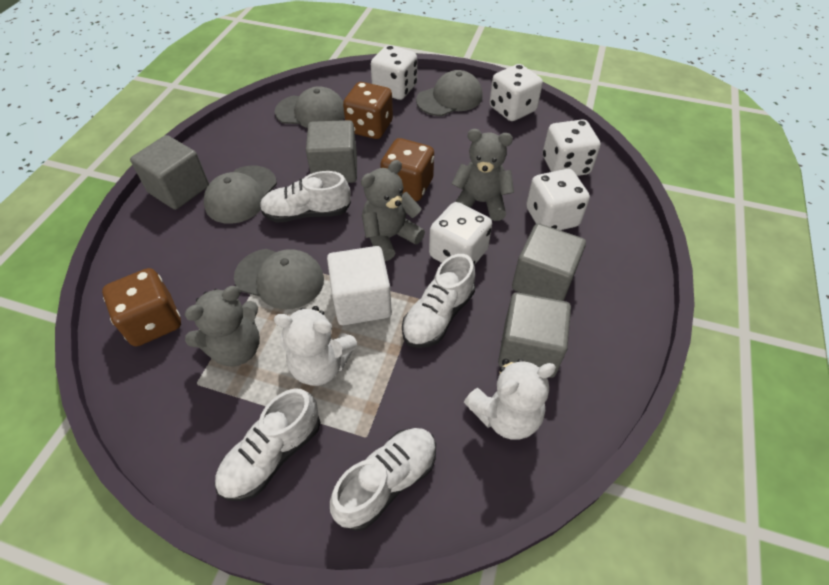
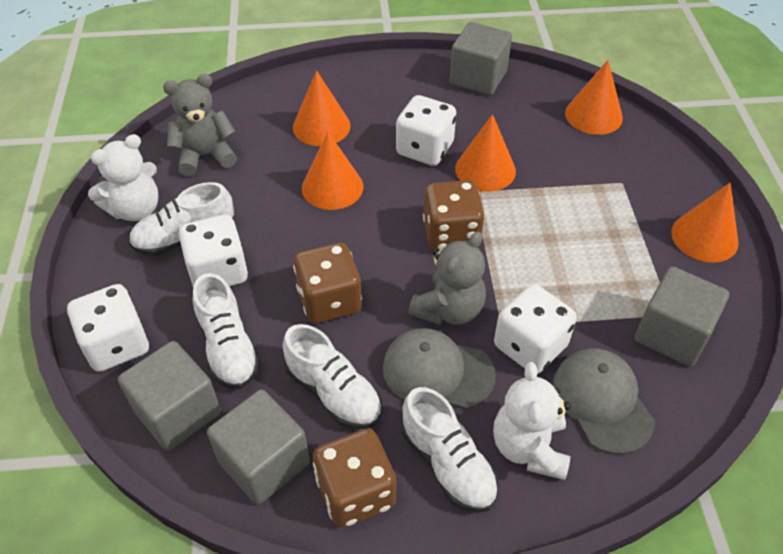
grey cap: [204,166,277,224] [234,249,324,310] [275,86,345,128] [416,70,483,116] = 4 -> [383,328,496,409] [553,348,655,454] = 2
grey teddy bear: [184,286,260,367] [361,160,425,261] [451,129,514,221] = 3 -> [163,74,237,176] [408,231,486,325] = 2
orange cone: none = 0 -> [293,71,351,146] [302,132,363,210] [455,114,516,192] [565,60,623,135] [671,183,738,263] = 5
white cube: [327,246,392,325] = 1 -> none = 0
white dice: [371,45,417,100] [429,202,492,265] [490,64,543,121] [526,169,590,230] [543,119,600,176] = 5 -> [67,284,149,372] [179,214,248,286] [396,95,456,166] [494,284,577,374] = 4

